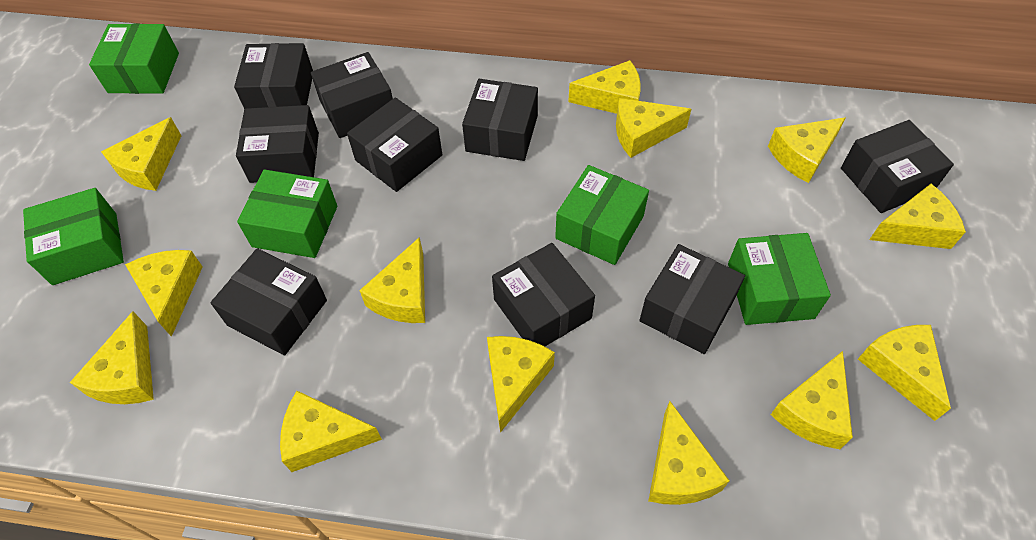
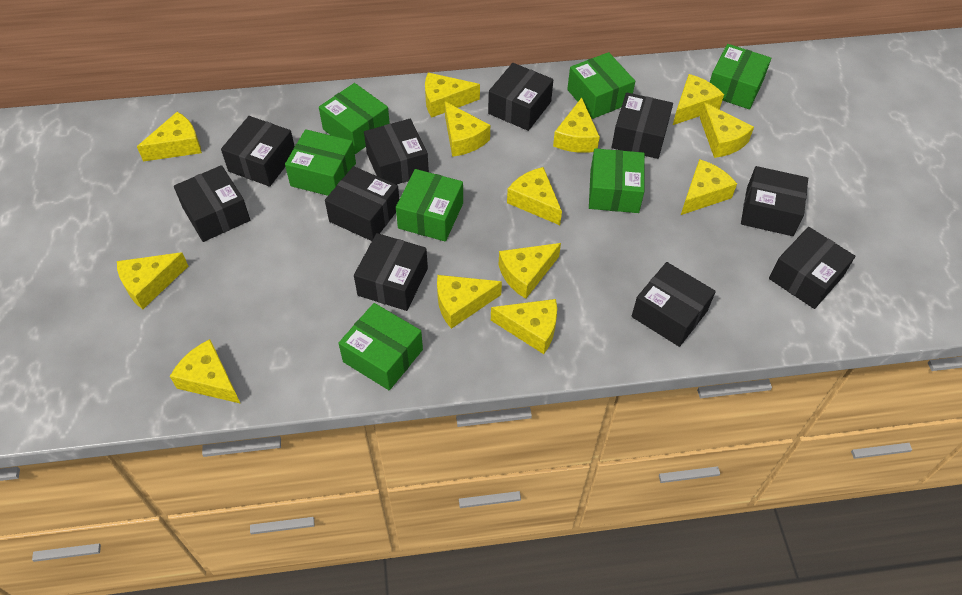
black box: [210,248,327,356] [234,43,313,109] [236,105,319,183] [311,52,393,138] [347,97,442,192] [462,79,538,161] [492,243,595,346] [639,244,745,354] [841,120,954,213] = 9 -> [174,165,250,242] [221,116,295,187] [325,166,399,241] [354,233,428,311] [364,119,429,185] [488,63,553,131] [612,92,673,159] [632,262,716,347] [741,166,808,236] [769,227,855,309] = 10
green box: [23,188,124,285] [89,24,179,94] [237,169,337,258] [555,165,649,265] [728,233,831,325] = 5 -> [285,129,356,196] [319,83,390,154] [338,303,423,390] [396,169,463,242] [567,52,635,119] [589,148,645,213] [710,44,771,109] = 7

